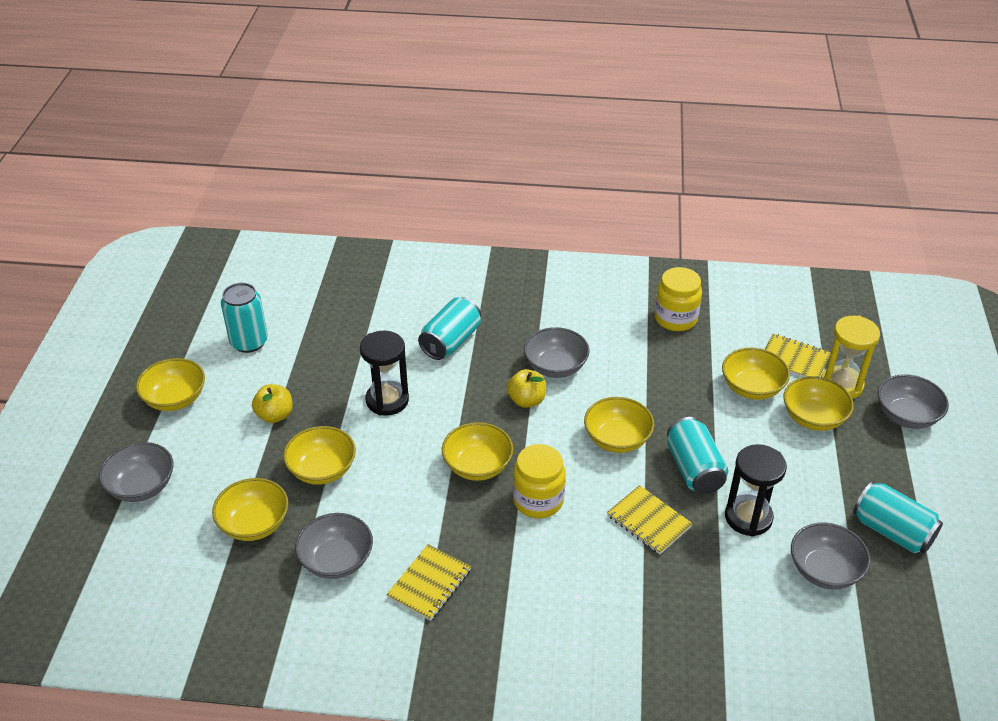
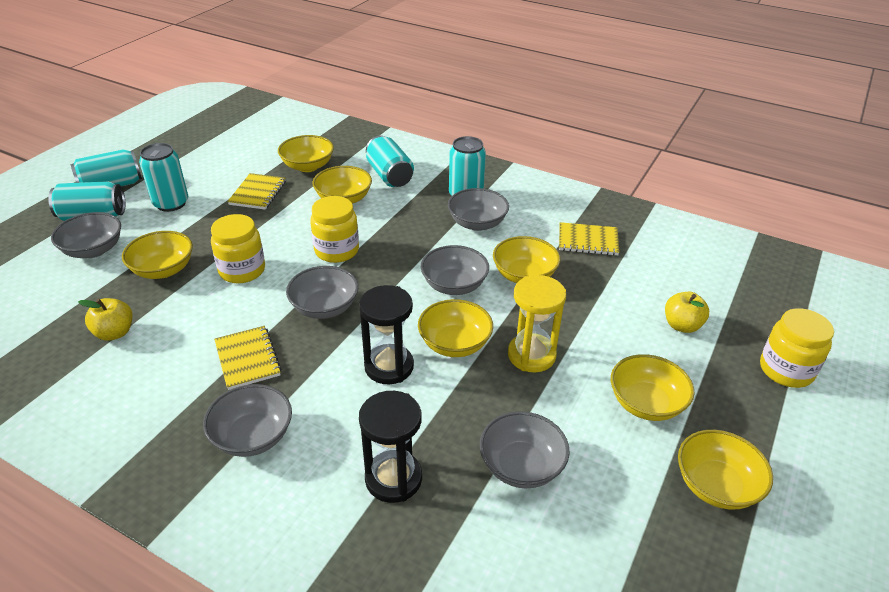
grey bowl: [99,442,174,502] [295,513,373,579] [524,327,590,378] [791,522,871,589] [878,374,949,429] = 5 -> [51,212,121,258] [203,384,292,457] [286,266,358,319] [420,245,489,295] [448,188,509,231] [479,411,569,488] = 6
turquoise can: [221,283,268,353] [418,297,481,360] [667,417,728,494] [853,481,943,554] = 4 -> [48,181,125,221] [71,149,142,186] [139,143,188,212] [366,136,414,187] [449,136,486,196] = 5
yellow jar: [513,444,566,518] [654,267,702,331] = 2 -> [211,214,265,283] [310,196,359,263] [760,308,834,388] = 3

